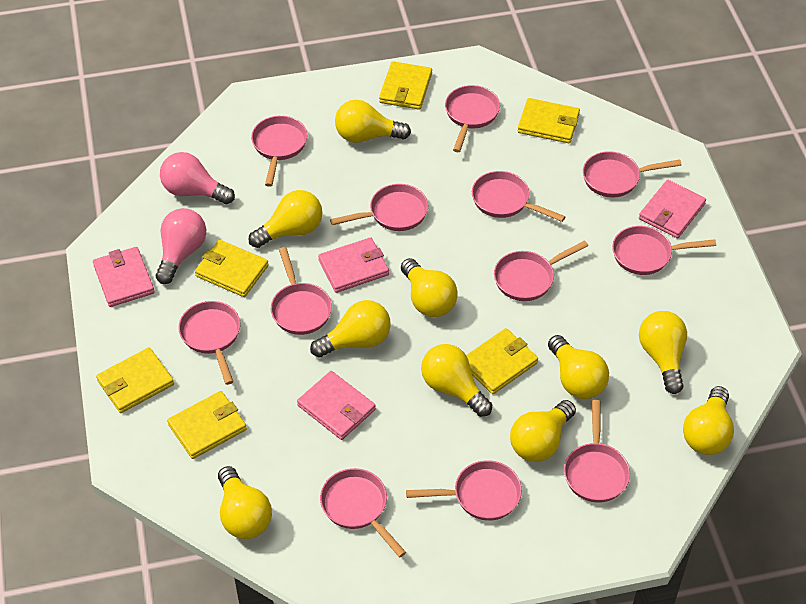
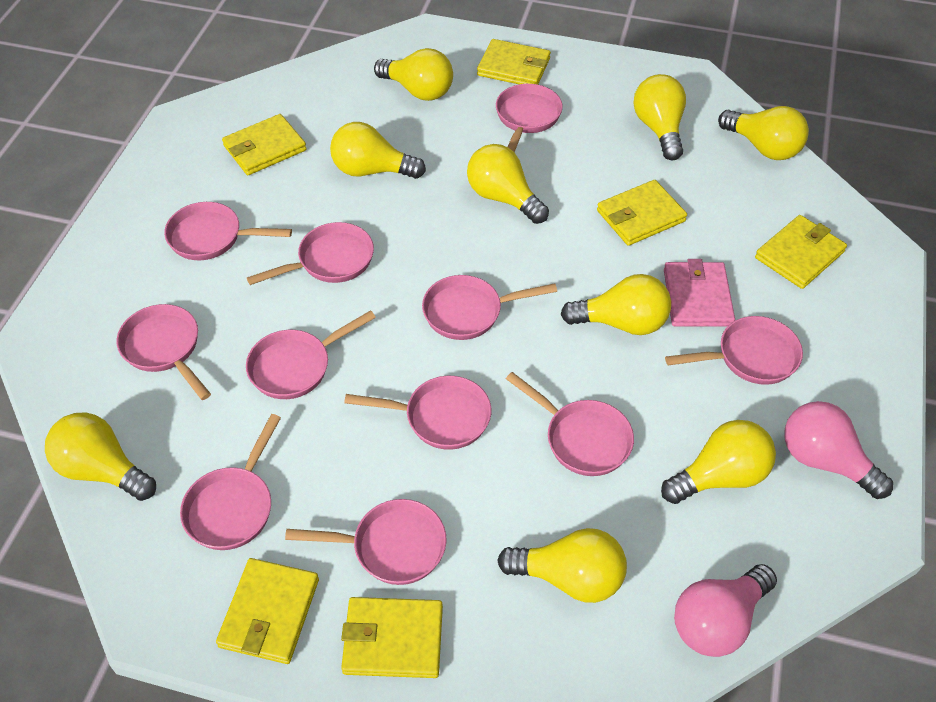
pink pan: [178,301,240,385] [251,116,308,187] [271,247,332,335] [320,468,406,558] [330,184,428,231] [406,460,522,521] [445,85,500,152] [472,171,566,222] [494,240,588,301] [564,400,630,503] [583,151,682,198] [612,226,716,275] = 12 -> [116,304,211,400] [164,202,292,260] [180,414,281,550] [246,310,376,399] [247,222,374,285] [285,499,447,585] [344,376,491,450] [422,275,557,340] [496,84,563,152] [506,372,634,476] [665,316,803,385] = 11
pink wallet: [93,247,155,307] [297,371,376,440] [318,237,389,293] [639,180,706,238] = 4 -> [664,259,735,327] = 1
yellow light bulb: [218,466,272,539] [248,190,323,248] [310,300,391,358] [335,100,411,143] [401,258,458,317] [421,344,492,417] [510,400,576,462] [548,335,609,399] [639,311,687,394] [683,386,734,455] = 10 -> [45,413,156,501] [330,122,426,179] [374,48,453,101] [467,144,549,224] [497,528,627,603] [560,274,671,335] [633,74,686,160] [661,420,776,504] [718,106,809,160] = 9

